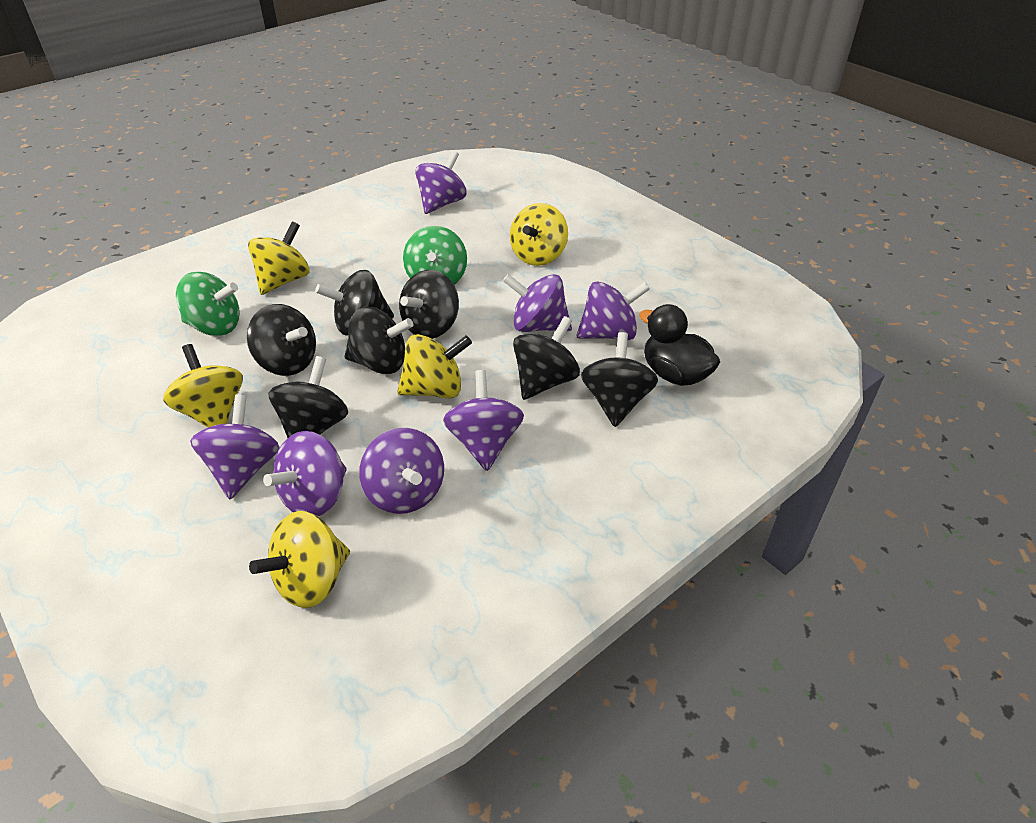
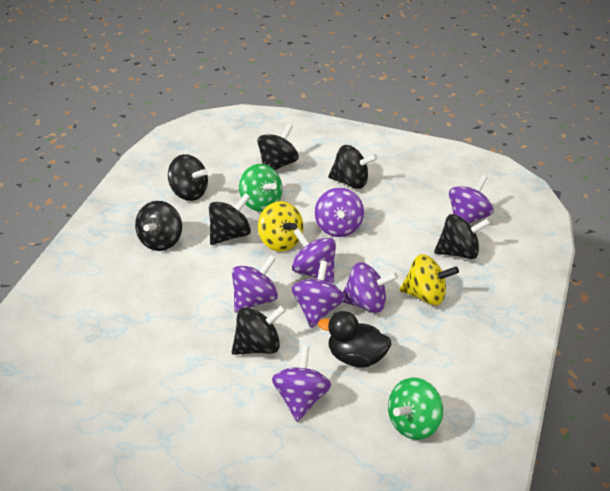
yellow spinning top: [163,344,243,428] [248,222,310,295] [249,511,350,608] [397,334,472,398] [510,203,568,266] = 5 -> [258,201,303,252] [400,254,459,305] = 2

